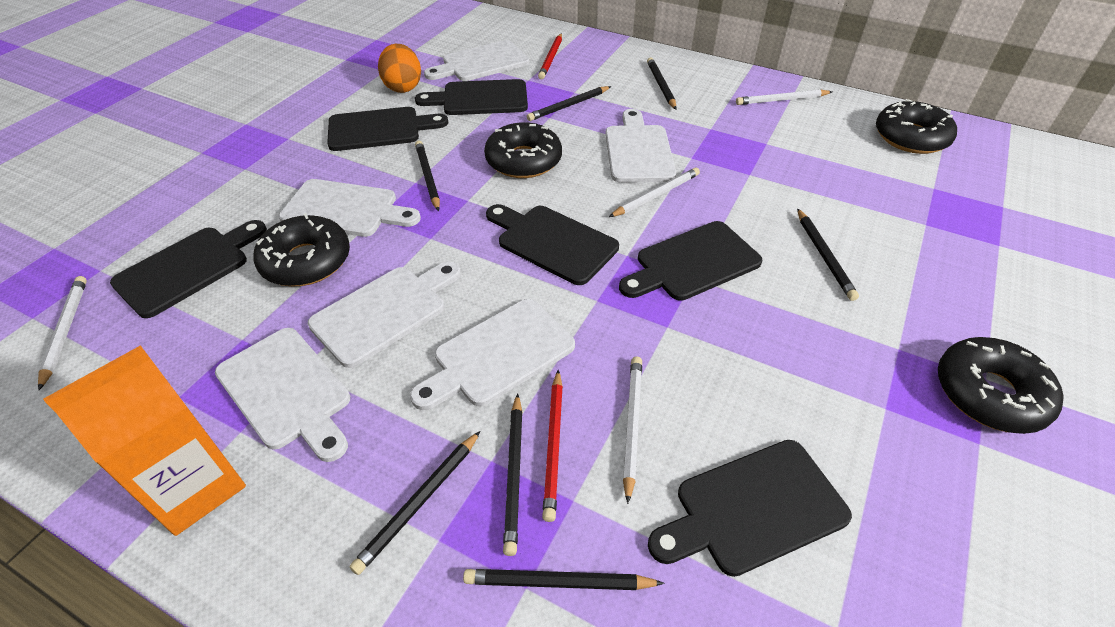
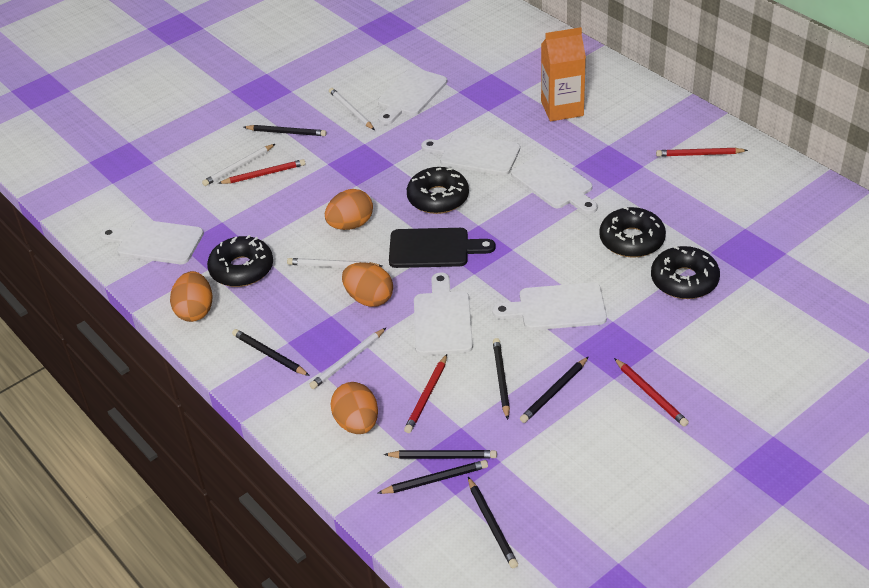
black cutting board: [110,220,267,318] [327,107,448,151] [415,79,528,115] [486,204,619,285] [619,221,763,301] [648,440,852,577] = 6 -> [389,228,495,268] = 1
orange egg: [378,44,421,93] = 1 -> [170,271,213,322] [325,189,373,230] [331,382,378,434] [342,262,393,307] = 4
red pencil: [538,33,562,79] [542,370,563,522] = 2 -> [218,159,306,184] [404,354,447,433] [614,358,689,427] [656,148,748,157] = 4

